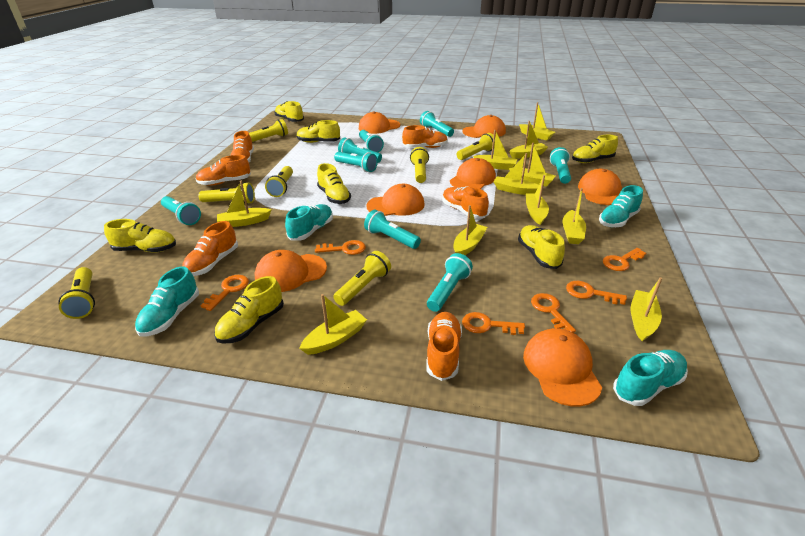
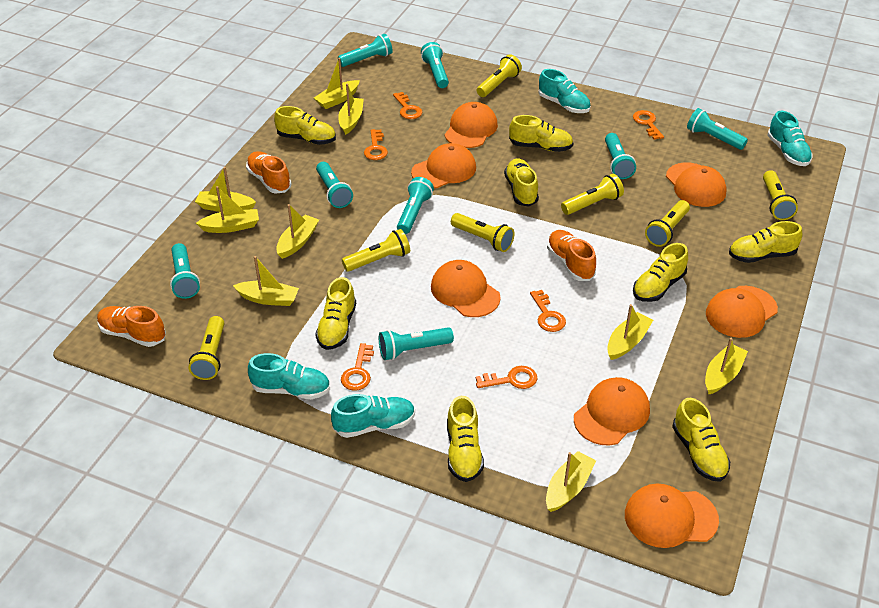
orange shoe: [182,221,238,276] [196,155,251,186] [230,131,254,162] [402,125,448,148] [426,312,462,381] [442,187,489,219] = 6 -> [97,306,166,347] [246,151,291,194] [547,230,596,281] = 3
yellow boat: [217,181,272,227] [299,294,367,355] [453,205,487,255] [473,130,517,170] [494,153,539,195] [509,121,548,158] [509,143,555,187] [519,102,555,141] [526,175,549,225] [563,188,586,244] [630,277,662,341] = 11 -> [195,167,256,212] [196,186,259,233] [233,256,299,306] [276,204,319,259] [314,58,360,109] [338,84,364,135] [546,451,596,512] [607,304,653,360] [705,338,748,394] = 9
yellow shoe: [104,219,176,253] [214,276,284,344] [275,101,304,122] [297,120,340,143] [317,163,351,204] [518,225,565,269] [572,135,618,163] = 7 -> [274,106,336,145] [315,277,356,350] [447,396,484,482] [504,158,539,207] [509,115,573,152] [633,243,688,302] [672,398,730,482] [729,221,802,263] = 8

